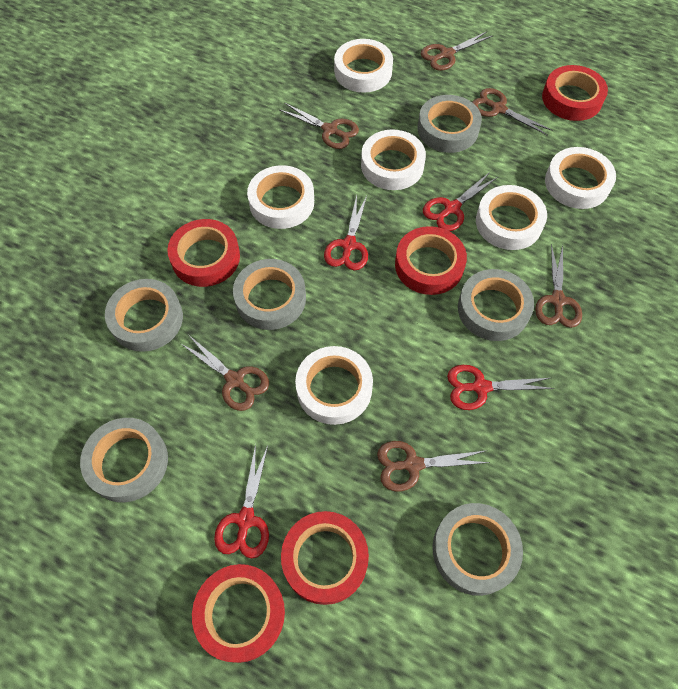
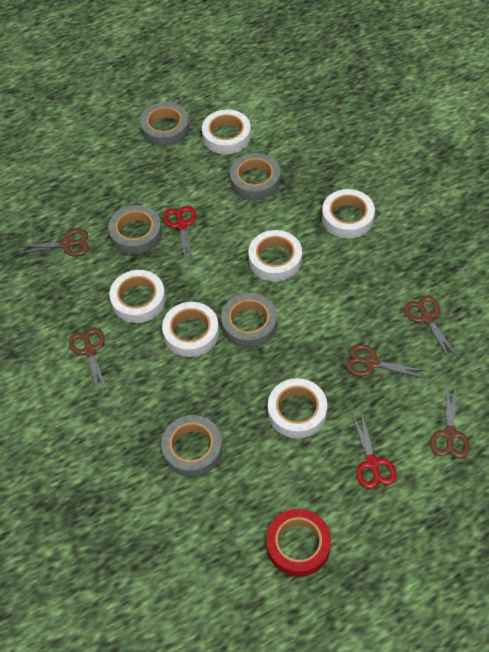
brown scissors: [180,336,269,411] [280,103,359,149] [377,441,490,492] [421,32,493,71] [472,88,552,136] [535,244,582,328] = 6 -> [16,229,89,256] [69,328,107,396] [346,344,426,379] [404,296,458,360] [430,384,470,458] = 5
grey tape: [80,418,168,502] [105,279,183,352] [233,259,306,330] [418,95,482,153] [432,503,523,596] [458,269,534,341] = 6 -> [108,205,162,255] [140,102,190,147] [161,415,223,477] [221,293,277,348] [230,153,280,200] = 5
red scissors: [214,444,269,559] [324,196,368,270] [423,172,498,231] [447,365,555,410] = 4 -> [163,206,196,264] [352,412,397,489] = 2
red tape: [167,219,240,287] [192,564,285,663] [281,511,369,605] [395,226,467,295] [542,65,608,121] = 5 -> [266,509,331,577] = 1

